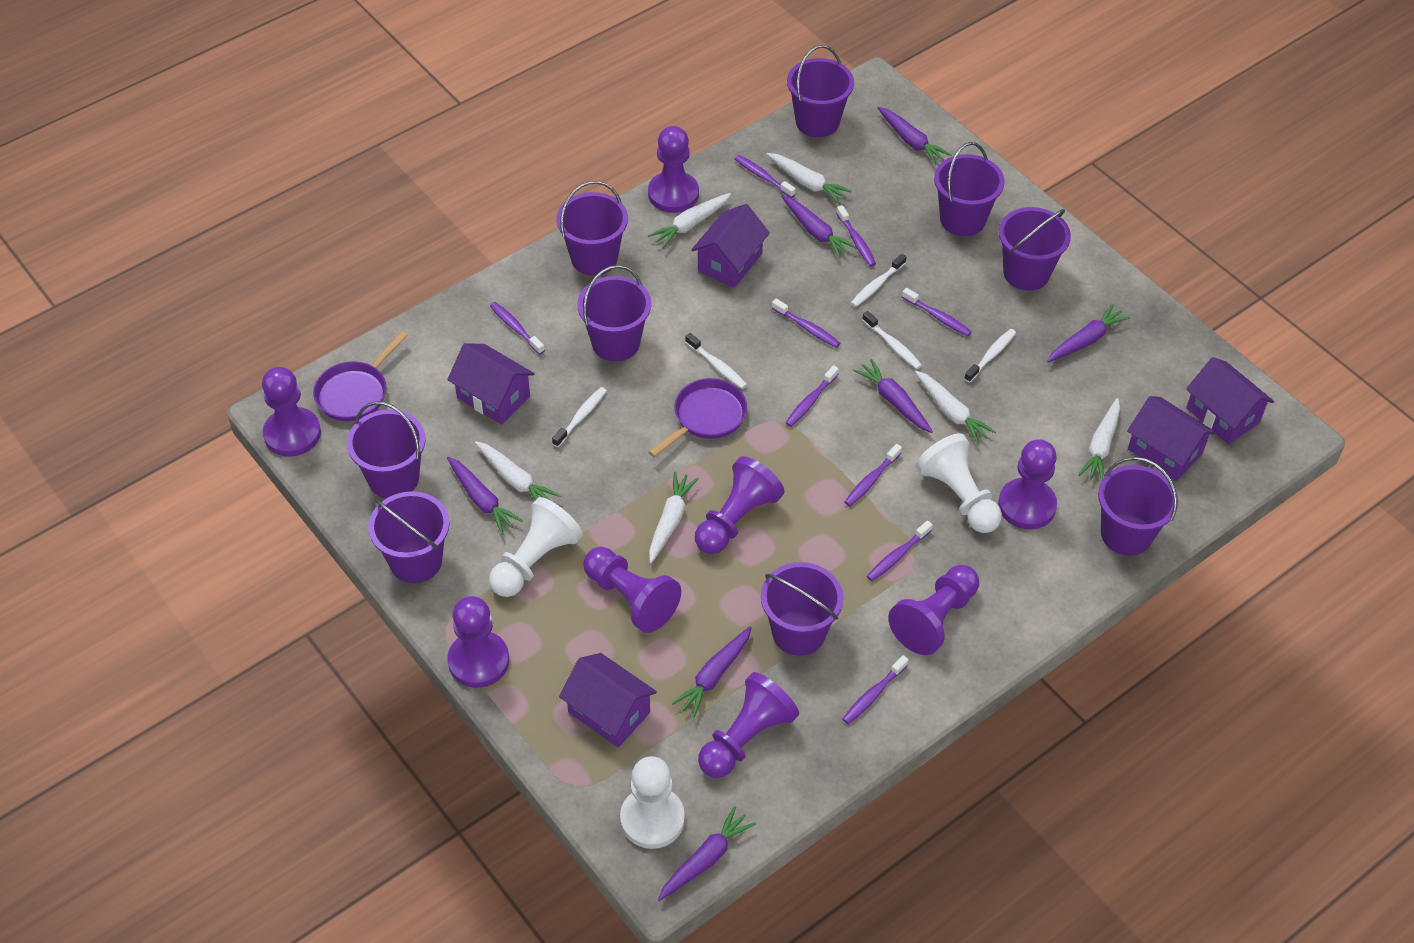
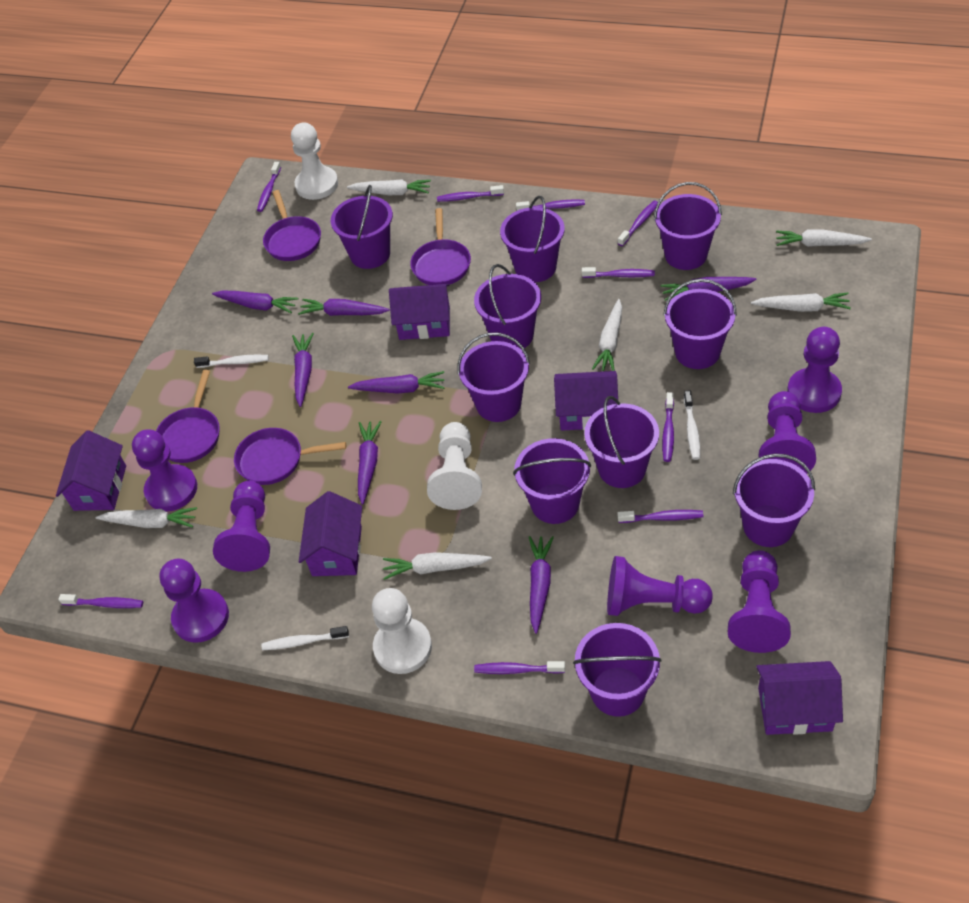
purple bucket: [347,401,426,498] [368,491,450,583] [557,181,628,276] [577,265,651,362] [761,562,843,656] [787,45,854,137] [934,142,1005,236] [999,207,1071,291] [1098,457,1179,556] = 9 -> [331,185,393,269] [457,333,530,422] [474,264,541,349] [500,196,564,282] [513,438,591,524] [573,623,662,717] [584,396,659,488] [654,182,722,270] [663,279,737,369] [733,454,815,547] = 10
purple pan: [313,331,408,421] [648,378,747,457] = 2 -> [156,370,220,463] [234,428,346,485] [263,190,321,261] [410,208,471,285] = 4
purple pawn: [262,367,321,457] [447,596,509,688] [583,547,681,633] [648,126,699,213] [695,456,784,554] [698,672,799,778] [888,565,979,655] [998,439,1057,529] = 8 -> [132,429,197,511] [159,559,229,643] [213,481,270,572] [607,556,713,616] [728,550,791,653] [759,391,816,474] [787,327,842,413] = 7
white toothbrush: [552,387,607,447] [685,333,747,389] [851,254,906,307] [862,311,922,369] [964,329,1016,383] = 5 -> [194,355,269,368] [262,626,349,650] [684,390,700,460] = 3

